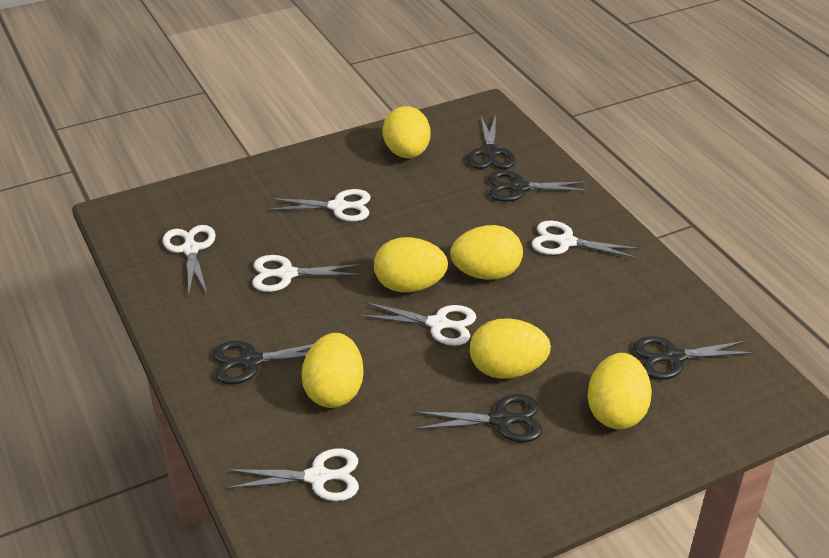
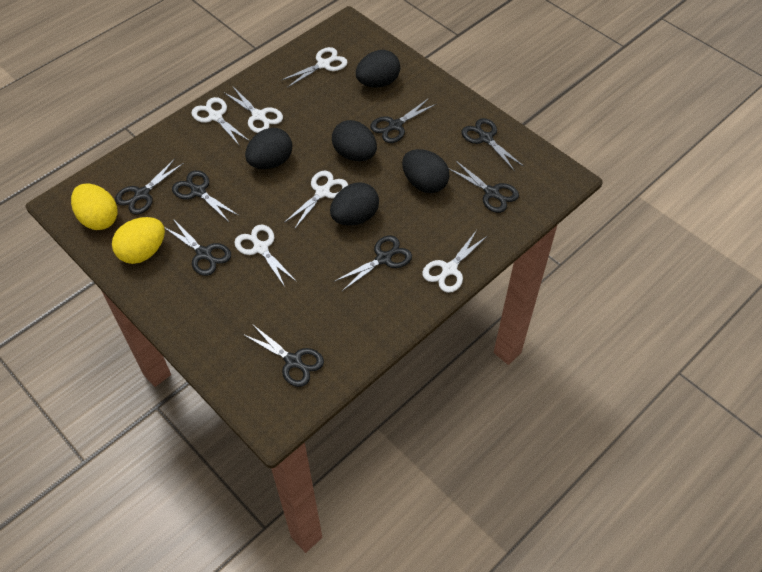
black egg: none = 0 -> [245,128,292,169] [330,182,379,226] [332,120,377,161] [356,50,400,88] [402,149,449,193] = 5
black scissors: [213,341,313,384] [415,394,542,442] [467,115,515,169] [488,170,589,202] [633,336,755,380] = 5 -> [115,158,184,215] [164,219,231,276] [172,170,239,223] [243,324,324,387] [334,235,412,291] [370,98,436,143] [449,160,519,213] [461,118,523,171] = 8
yellow egg: [301,333,364,408] [374,237,448,292] [382,106,431,158] [450,225,523,280] [470,318,551,379] [587,353,652,429] = 6 -> [71,184,118,230] [112,217,165,264] = 2

